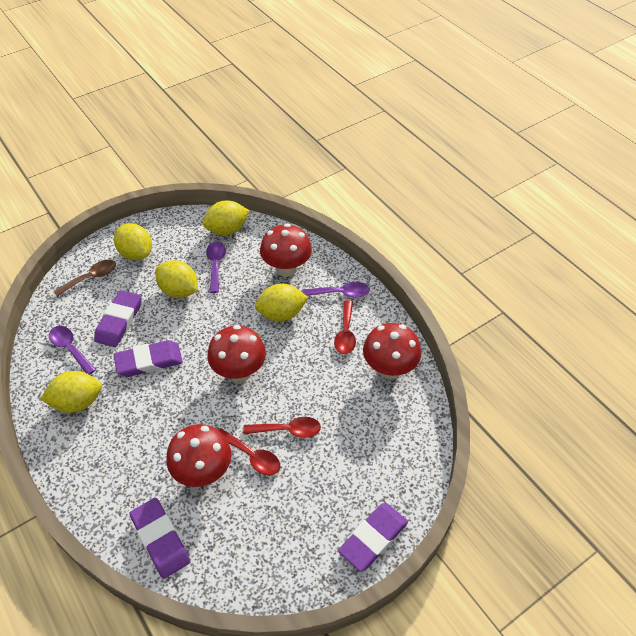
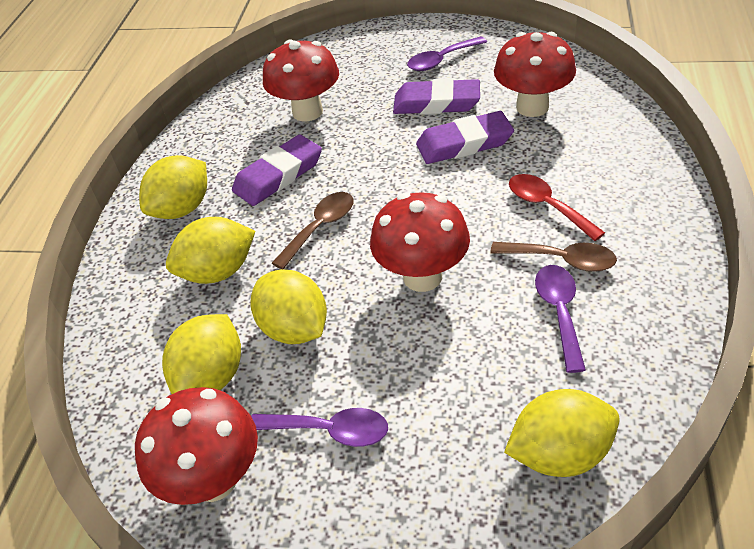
brown spoon: [53,260,116,297] = 1 -> [272,192,354,269] [490,242,617,272] = 2
purple eraser: [94,290,142,347] [114,340,183,377] [129,498,190,579] [338,503,408,572] = 4 -> [232,134,322,206] [393,78,480,114] [416,111,514,164] = 3
red spoon: [218,428,280,475] [243,417,321,438] [334,300,356,354] = 3 -> [509,174,605,241] = 1

